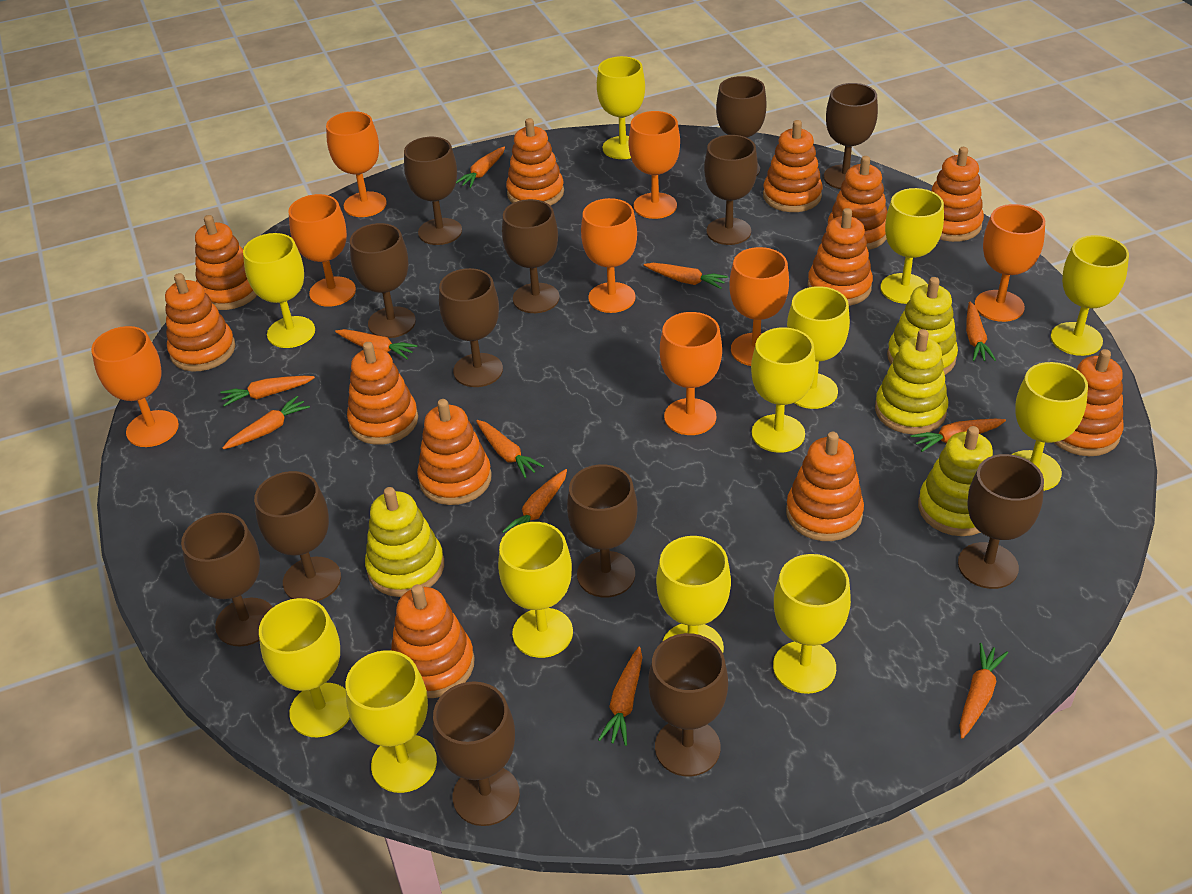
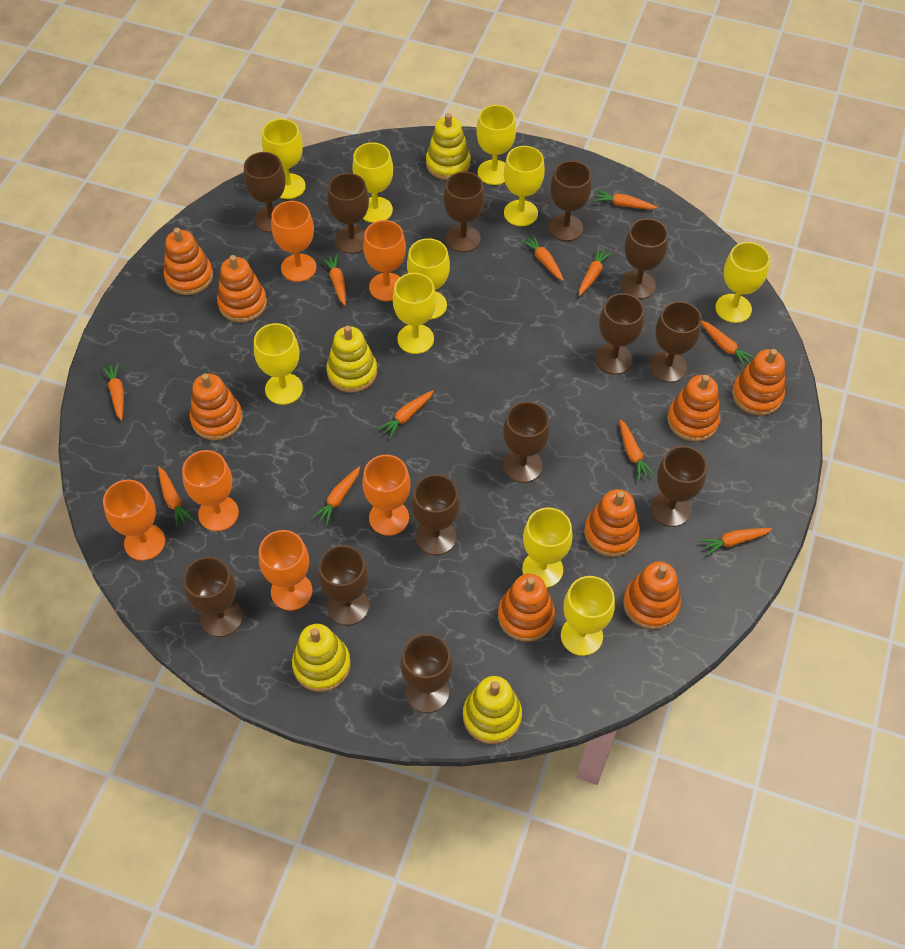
orange goblet: [91,326,179,447] [288,194,356,307] [326,111,387,217] [581,198,637,313] [629,111,680,219] [660,312,722,435] [729,247,789,366] [974,204,1045,322] = 8 -> [103,480,165,561] [182,450,239,531] [259,530,313,611] [271,201,316,282] [362,455,411,536] [363,220,406,301] = 6
orange stacking toy: [165,273,235,372] [195,215,257,310] [347,342,418,445] [391,584,475,698] [417,399,492,505] [506,118,564,206] [763,120,822,212] [786,432,864,541] [807,208,873,306] [828,156,887,250] [932,147,984,242] [1053,349,1123,456] = 12 -> [164,228,213,295] [190,373,243,441] [217,255,267,322] [498,574,555,642] [584,489,640,557] [623,561,681,629] [667,375,720,442] [732,349,785,416] = 8
yellow goblet: [243,233,315,348] [259,598,350,737] [346,650,437,793] [498,522,573,658] [597,56,645,159] [656,536,731,653] [751,327,816,453] [773,554,851,694] [787,286,850,409] [880,188,944,304] [1012,362,1088,491] [1050,235,1129,356] = 12 -> [254,323,303,405] [262,119,306,199] [352,142,393,223] [393,273,436,354] [407,238,450,320] [476,105,516,185] [504,146,545,226] [522,507,573,588] [561,576,615,656] [715,242,770,323] = 10

